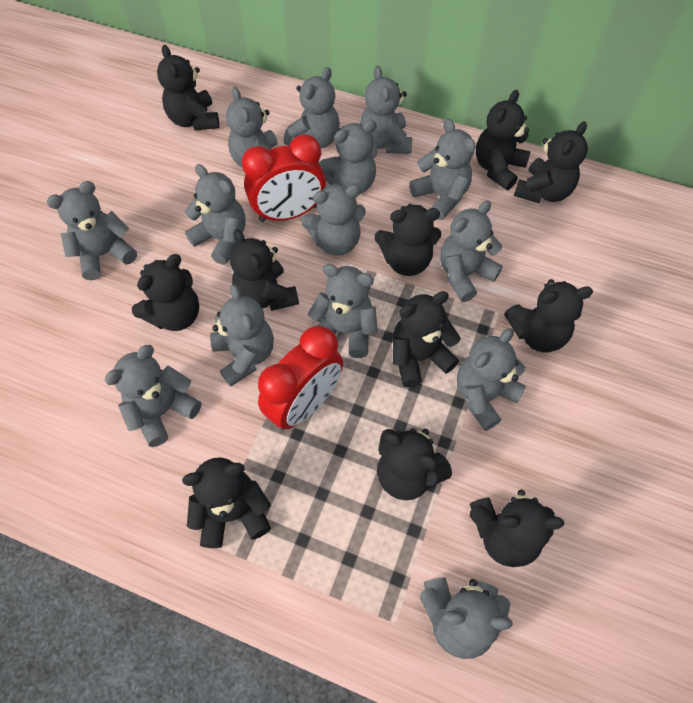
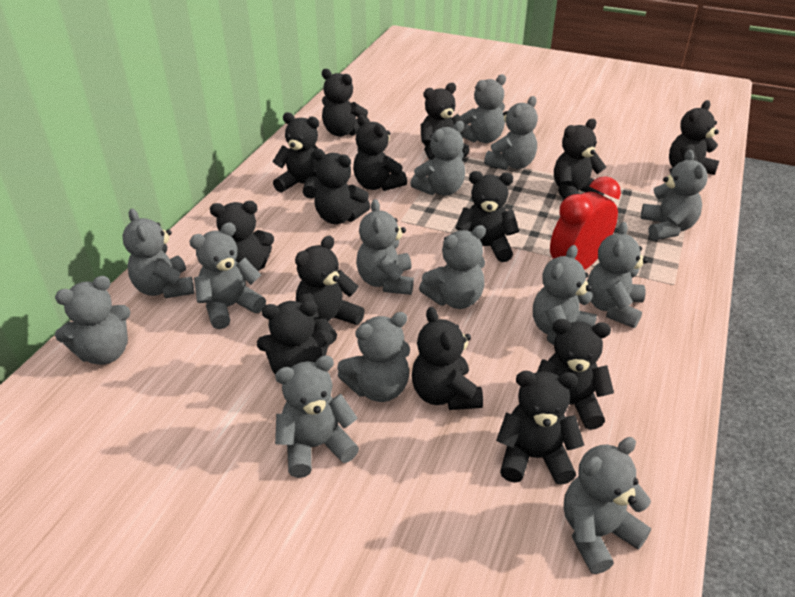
black teddy bear: [132,254,199,331] [157,45,219,130] [182,457,271,548] [230,229,299,311] [374,204,441,276] [377,428,452,501] [393,291,460,388] [470,490,564,567] [476,90,530,190] [504,279,593,352] [514,121,588,203] = 11 -> [210,201,274,271] [257,301,333,374] [272,112,319,198] [295,236,365,344] [313,148,371,224] [322,69,370,137] [353,115,407,191] [412,307,483,410] [421,83,470,160] [455,171,519,262] [496,371,584,485] [537,319,614,430] [554,119,606,199] [669,100,719,175] = 14
red clock: [242,134,326,222] [258,326,343,430] = 2 -> [550,176,621,270] = 1

